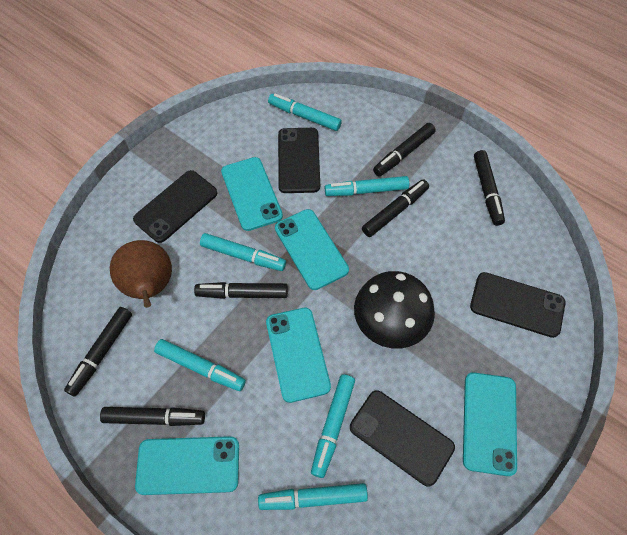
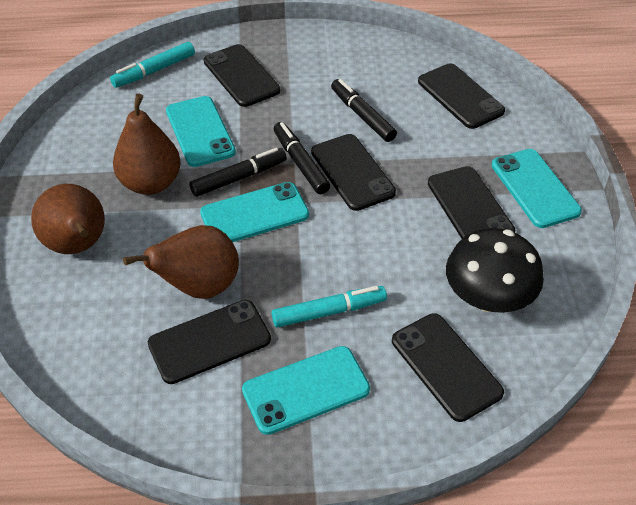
black marker: [64,307,132,397] [100,407,205,426] [194,282,288,299] [362,179,429,237] [373,123,436,176] [474,150,505,226] = 6 -> [189,148,287,197] [274,122,330,194] [331,79,397,142] = 3
black phone: [133,170,217,243] [278,128,320,193] [350,390,455,487] [470,272,566,338] = 4 -> [148,300,271,384] [204,44,280,107] [311,134,396,211] [392,313,504,422] [418,63,505,129] [428,166,515,239] = 6
brown pear: [110,240,172,308] = 1 -> [31,184,105,254] [113,93,181,195] [123,225,239,299] = 3
turquoise marker: [154,339,246,391] [200,233,286,271] [258,483,368,510] [268,93,342,131] [311,374,355,478] [325,176,409,196] = 6 -> [110,42,195,88] [272,286,387,328] = 2
turquoise phone: [135,436,239,495] [221,157,283,231] [266,308,331,403] [275,209,349,290] [463,372,517,476] = 5 -> [166,96,236,167] [200,182,309,242] [242,346,370,435] [492,149,582,228] = 4

